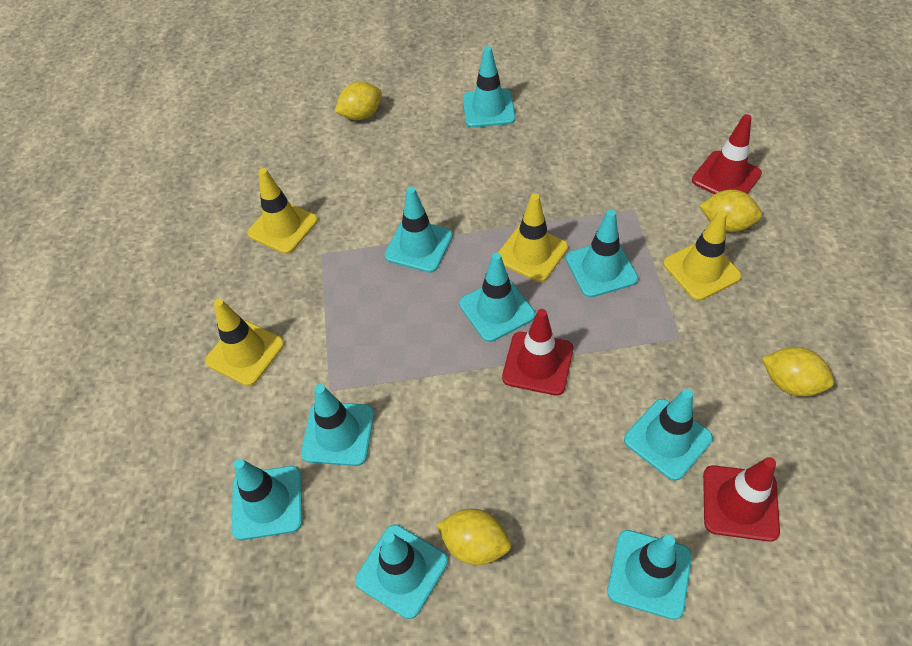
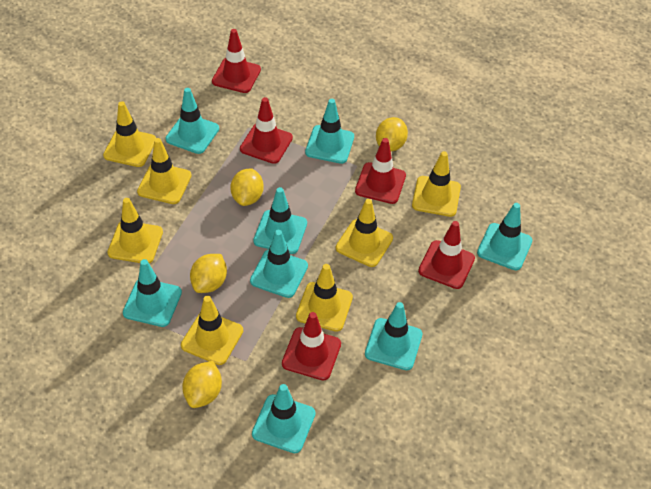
red traffic cone: [502,309,573,396] [692,114,762,194] [703,457,780,542] = 3 -> [212,29,261,93] [240,97,293,164] [282,312,341,381] [355,138,406,204] [418,221,475,289] = 5
turquoise traffic cone: [232,458,302,540] [301,384,374,466] [355,524,448,619] [384,187,453,273] [459,253,535,342] [463,46,516,128] [566,210,638,298] [607,530,692,620] [624,389,713,481] = 9 -> [123,259,182,327] [166,88,219,154] [250,230,308,298] [252,384,316,453] [253,187,307,254] [305,99,354,164] [365,302,422,370] [477,203,532,271] = 8
yellow traffic cone: [205,299,284,386] [247,168,318,254] [498,193,568,282] [663,210,742,301] = 4 -> [103,101,156,167] [107,198,163,263] [137,138,192,204] [181,296,243,365] [296,264,353,332] [336,199,393,267] [412,151,461,217] = 7

